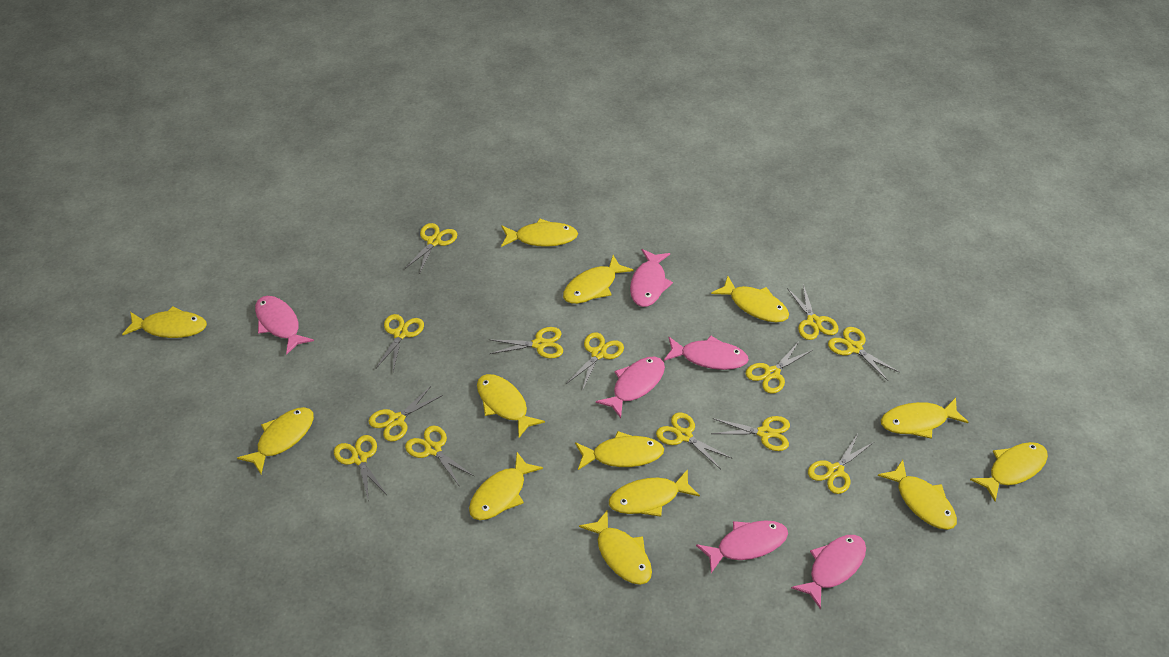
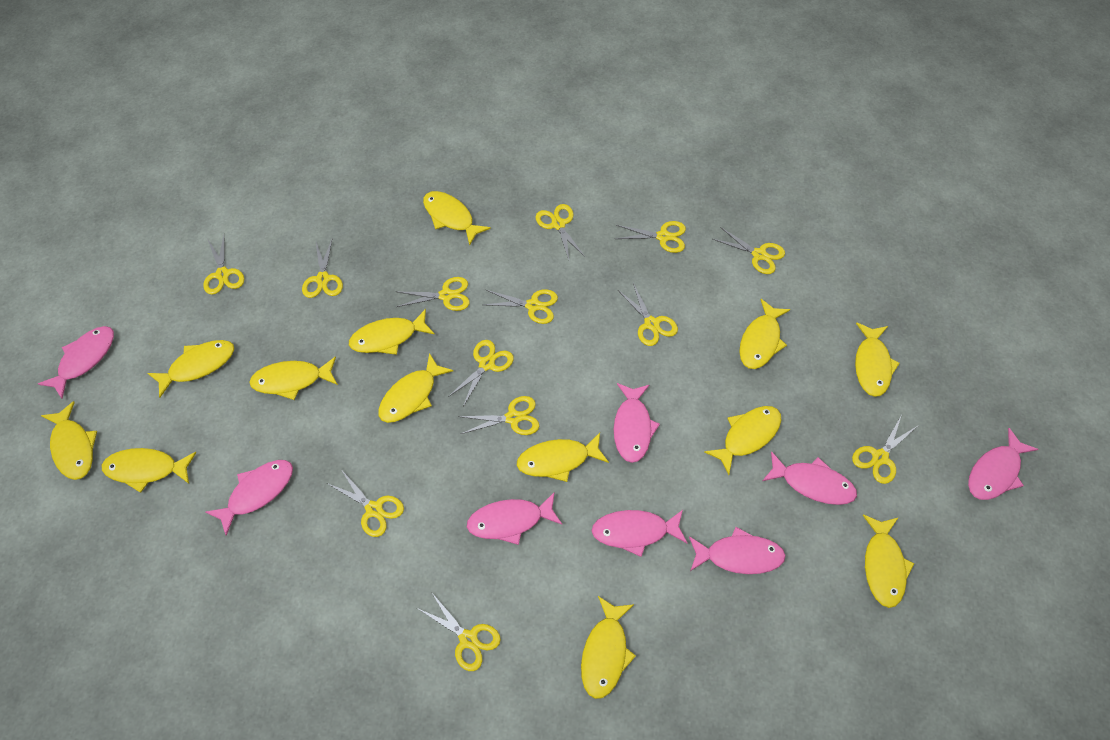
pink fish: [255,296,314,355] [596,357,665,418] [630,249,673,307] [664,336,749,370] [696,520,788,573] [791,535,866,609] = 6 -> [38,326,114,399] [206,460,293,536] [467,492,562,545] [592,510,687,557] [614,383,660,463] [689,527,786,574] [762,451,857,505] [968,428,1038,500] = 8

